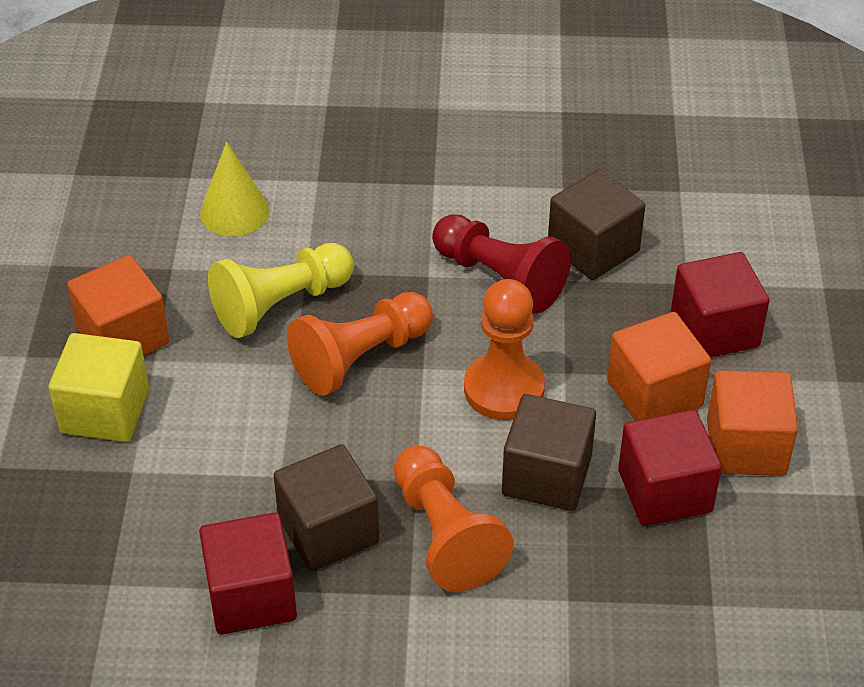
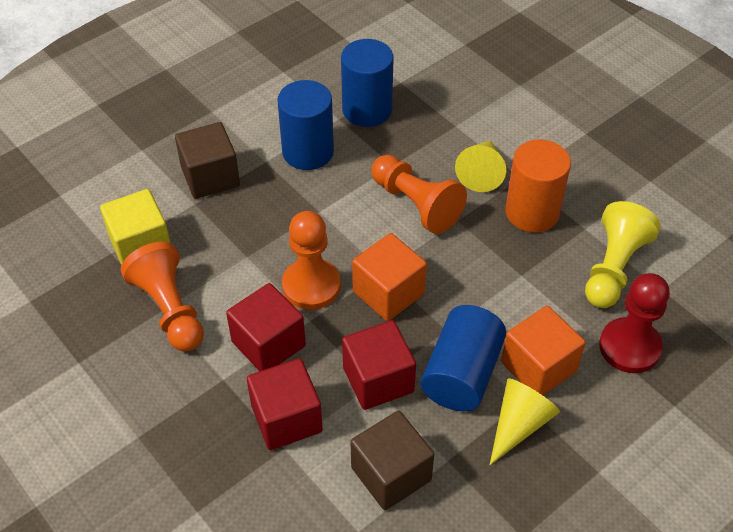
blue cylinder: none = 0 -> [277,80,334,170] [341,39,393,127] [421,305,506,411] = 3
brown cube: [274,444,379,571] [502,394,596,511] [548,170,645,280] = 3 -> [175,122,240,199] [351,411,434,510] = 2
orange cube: [67,255,170,355] [607,312,711,421] [707,370,798,476] = 3 -> [352,233,427,321] [501,306,586,395] = 2
orange cylinder: none = 0 -> [505,140,571,232] = 1
yellow cone: [200,142,269,236] = 1 -> [455,140,506,192] [490,379,560,465] = 2

